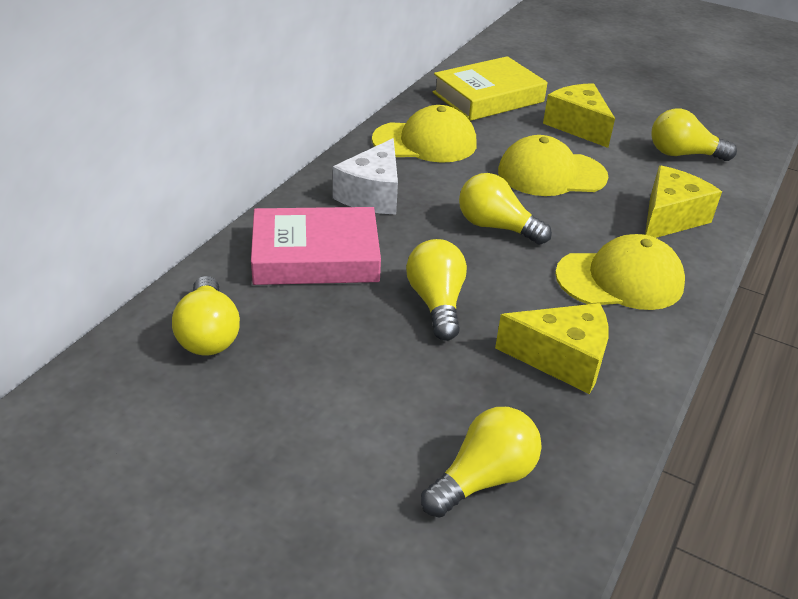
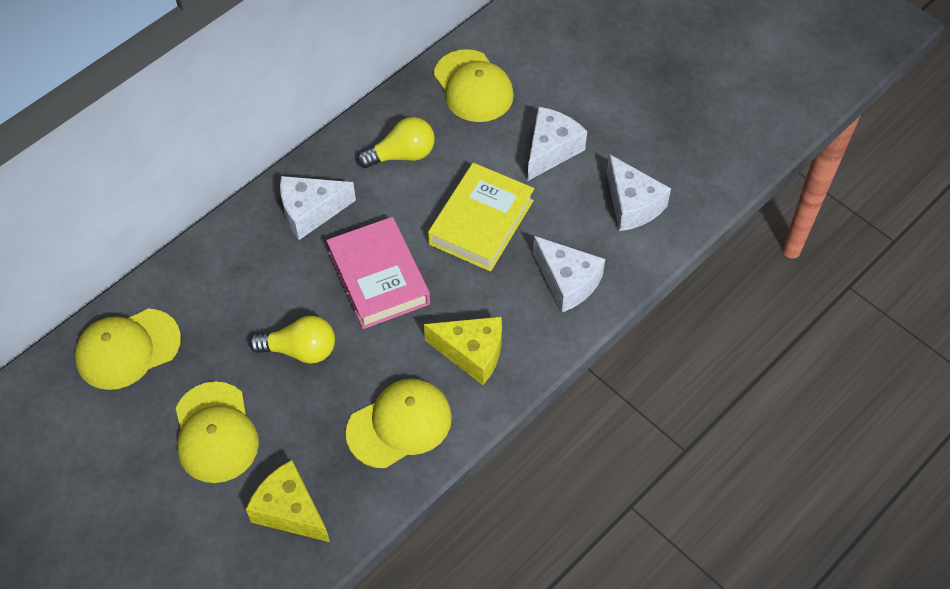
white cheese: [333,138,398,214] = 1 -> [280,176,356,240] [527,107,587,181] [533,236,605,313] [607,154,671,231] = 4
yellow cap: [372,105,477,163] [498,135,608,196] [555,234,685,310] = 3 -> [75,309,181,390] [176,381,259,483] [346,378,452,468] [434,49,514,122] = 4
yellow cheese: [495,303,609,394] [543,83,615,148] [645,165,722,238] = 3 -> [246,460,330,542] [424,316,502,385] = 2
yellow light bulb: [172,276,240,355] [406,239,467,341] [421,407,542,517] [459,173,552,245] [651,108,737,161] = 5 -> [249,316,335,364] [357,117,435,168] = 2

